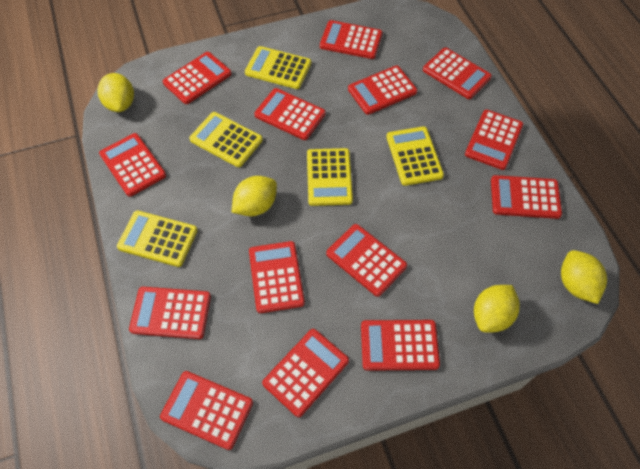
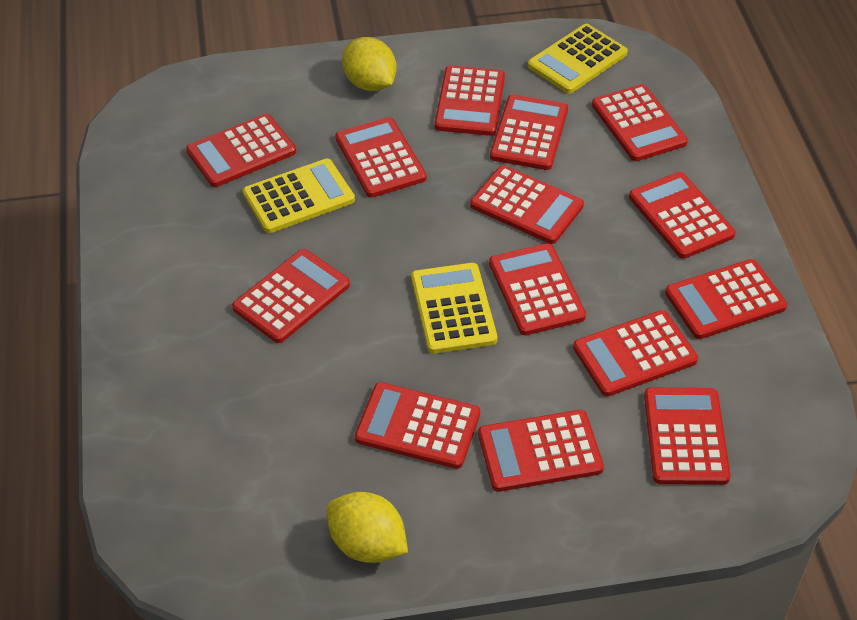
yellow calculator: [117,211,198,267] [189,112,263,167] [245,46,311,89] [307,148,353,206] [386,126,444,186] = 5 -> [243,159,355,233] [411,263,497,354] [528,24,628,94] = 3
yellow lemon: [98,73,134,112] [232,176,277,216] [474,285,520,332] [561,250,607,304] = 4 -> [327,492,408,563] [342,37,396,91] = 2

